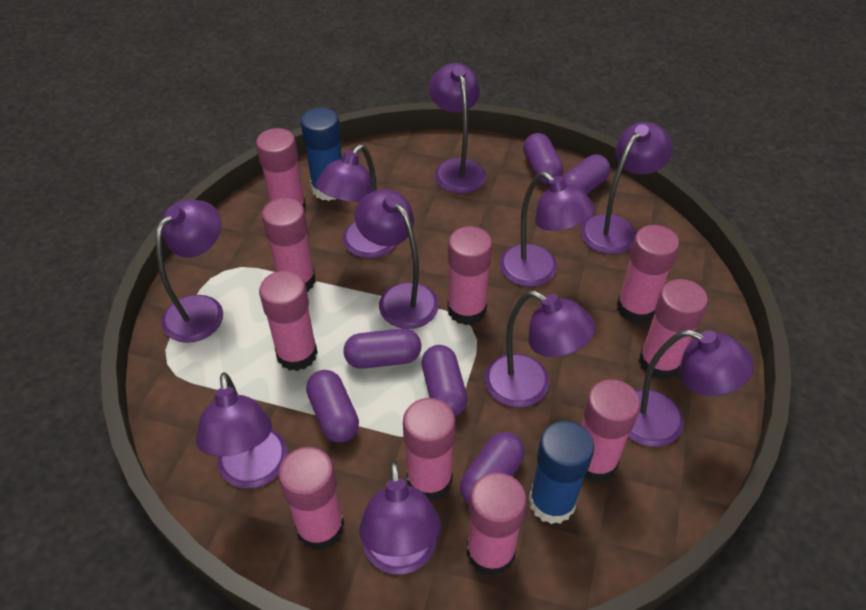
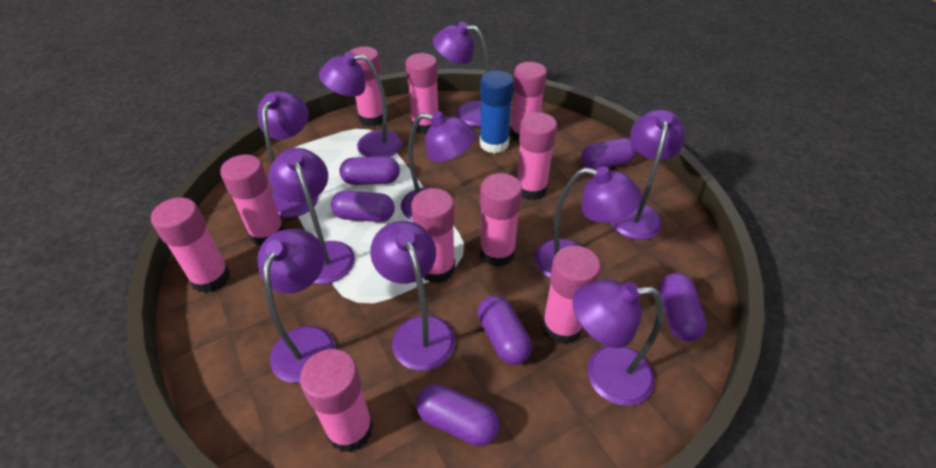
blue glue stick: [301,108,342,201] [529,421,594,524] = 2 -> [480,70,514,154] = 1

